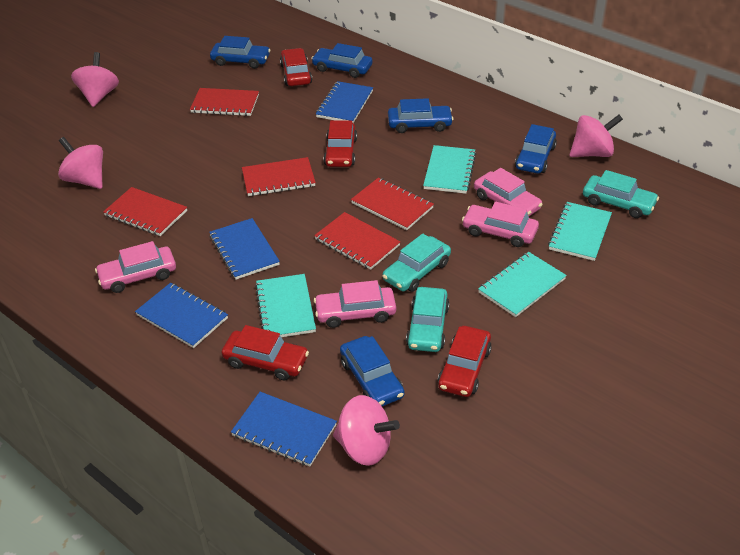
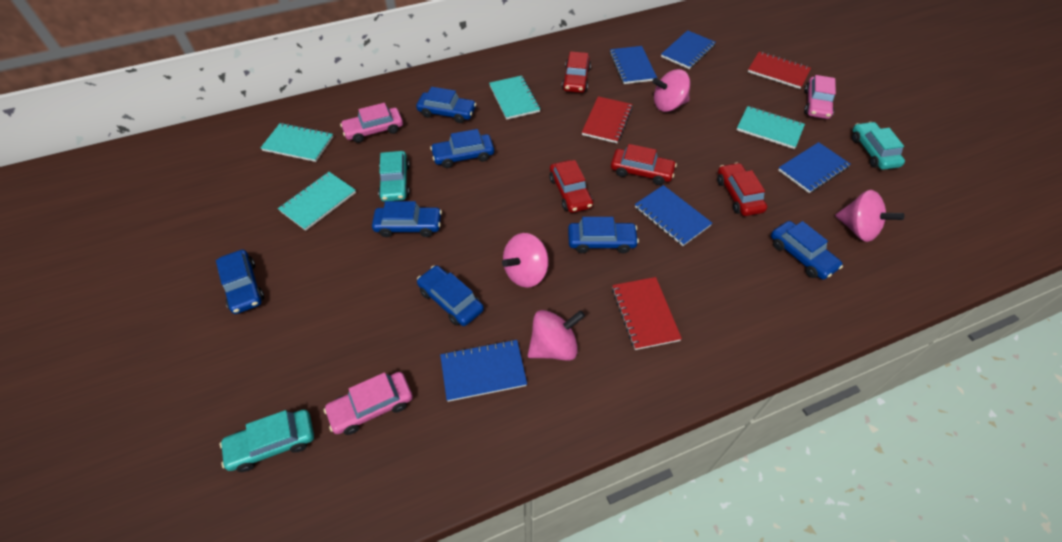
blue car: [210,36,270,69] [311,43,372,78] [340,336,405,406] [388,98,453,133] [515,124,557,174] = 5 -> [216,250,264,314] [372,201,442,237] [416,87,476,123] [417,266,484,326] [430,129,494,168] [568,217,639,253] [771,221,843,280] = 7
blue notebook: [135,283,228,348] [209,218,280,280] [231,392,337,466] [316,81,373,123] = 4 -> [440,340,527,402] [610,46,657,84] [635,185,712,246] [661,30,716,69] [778,142,850,193] = 5
pink car: [95,241,176,293] [314,280,396,328] [462,202,539,247] [474,168,543,216] = 4 -> [324,372,413,435] [340,103,403,143] [804,75,836,119] = 3
red notebook: [103,187,187,236] [190,88,259,116] [242,157,316,196] [314,212,401,270] [351,178,434,230] = 5 -> [582,96,633,143] [612,277,682,350] [748,52,811,89] = 3

